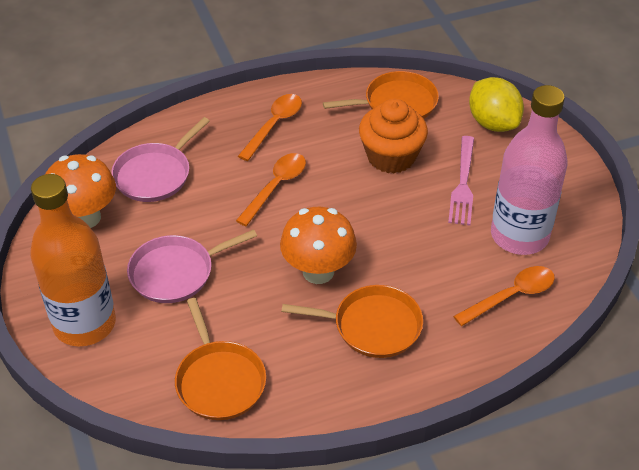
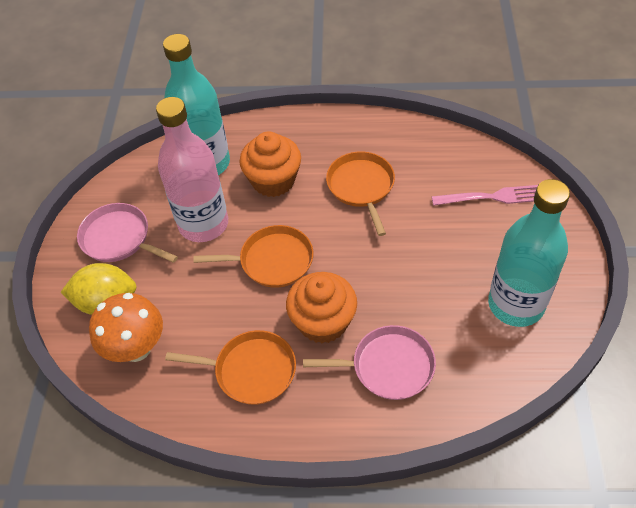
orange bottle: [30,174,116,347] = 1 -> none = 0
orange cupcake: [359,99,428,173] = 1 -> [239,132,301,197] [286,272,357,343] = 2
orange mushroom: [45,154,116,228] [280,207,357,284] = 2 -> [89,293,163,362] = 1
orange spoon: [236,153,306,226] [238,94,302,161] [453,266,555,326] = 3 -> none = 0
turquoise bottle: none = 0 -> [163,34,230,175] [488,179,570,327] = 2

